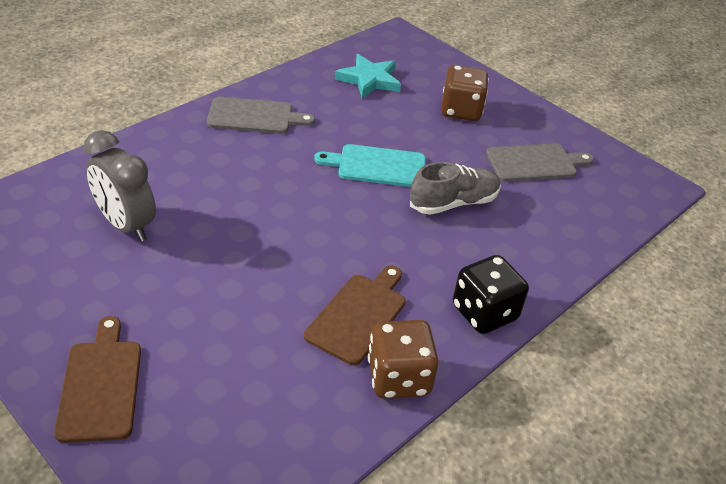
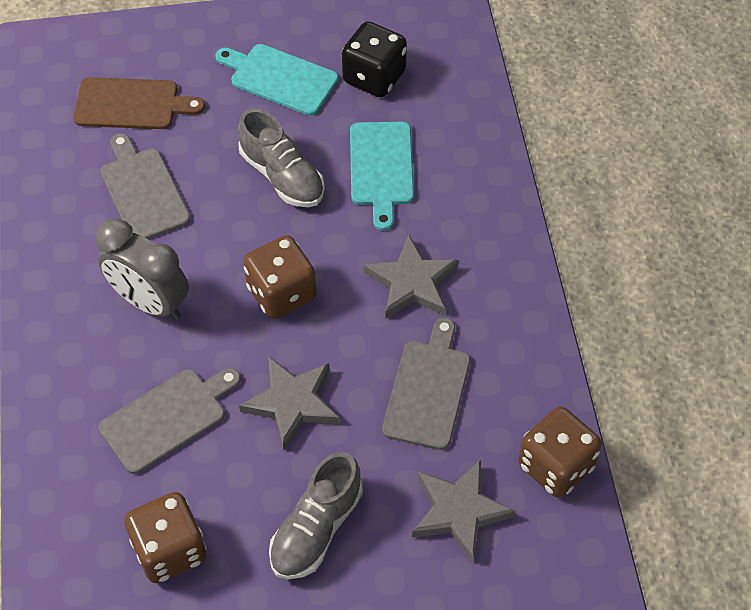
brown cutting board: [54,316,141,443] [304,266,406,365] = 2 -> [73,77,205,129] = 1
brown dice: [368,320,439,399] [441,65,489,121] = 2 -> [124,492,207,583] [243,235,317,319] [518,407,602,498] = 3
grey cutting board: [207,97,315,134] [486,143,594,181] = 2 -> [99,368,241,474] [101,133,190,239] [382,318,470,450] = 3
grey shoe: [410,162,501,215] = 1 -> [238,109,325,207] [269,452,363,579] = 2
grey star: none = 0 -> [239,356,340,450] [364,234,459,319] [412,460,516,562] = 3
turquoise cutting board: [314,144,426,187] = 1 -> [215,44,339,116] [350,122,414,231] = 2
turquoise star: [335,54,401,98] = 1 -> none = 0

